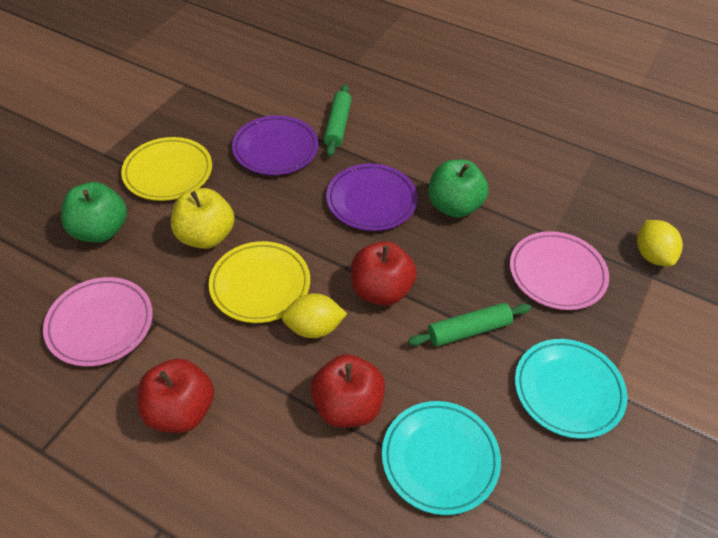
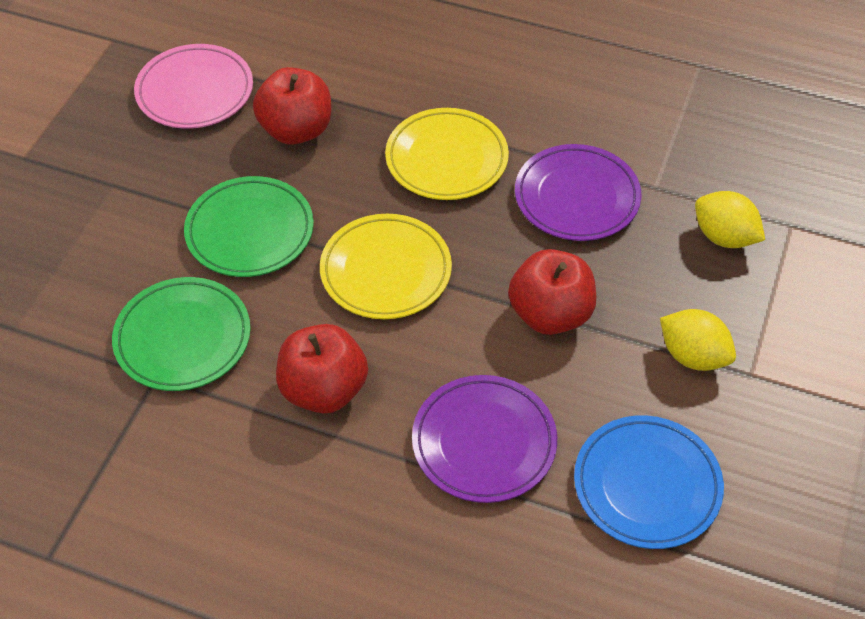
blue plate: none = 0 -> [574,415,724,549] = 1
green apple: [61,182,127,242] [428,160,489,218] = 2 -> none = 0
green plate: none = 0 -> [112,277,251,391] [184,176,314,277] = 2
green rolling pin: [324,84,352,157] [408,303,531,347] = 2 -> none = 0
pink plate: [43,277,153,367] [510,231,609,310] = 2 -> [134,44,253,129] = 1
turquoise plate: [382,401,501,515] [515,339,628,439] = 2 -> none = 0
yellow apple: [171,188,235,249] = 1 -> none = 0

